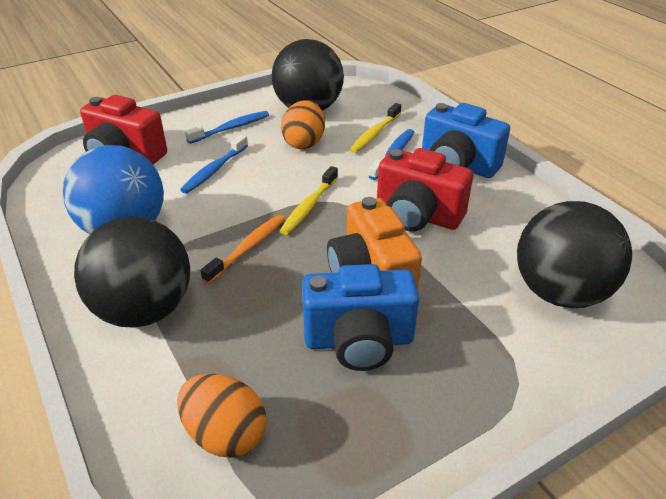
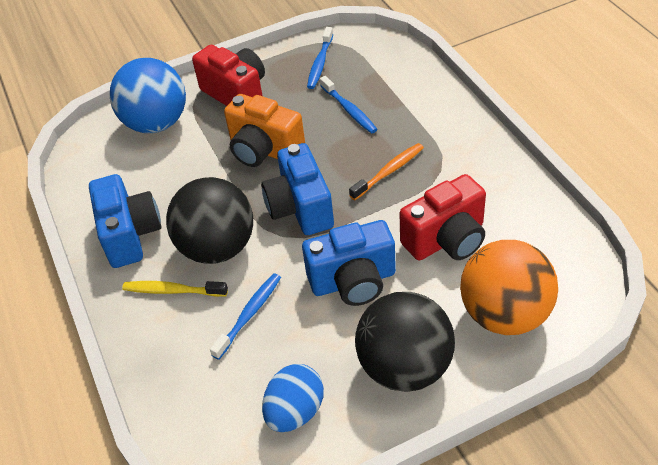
black ball: [74,216,190,328] [272,39,344,111] [517,201,632,308] = 3 -> [166,177,253,264] [355,292,455,392] = 2
blue camera: [302,264,419,371] [422,103,510,178] = 2 -> [89,174,161,268] [261,143,334,235] [302,220,396,306] = 3
blue egg: none = 0 -> [262,364,324,432] = 1
orange ball: none = 0 -> [460,240,558,335] = 1
orange egg: [177,374,266,458] [281,100,325,149] = 2 -> none = 0
yellow toothbrush: [280,166,338,235] [350,103,401,153] = 2 -> [122,281,228,297] = 1

